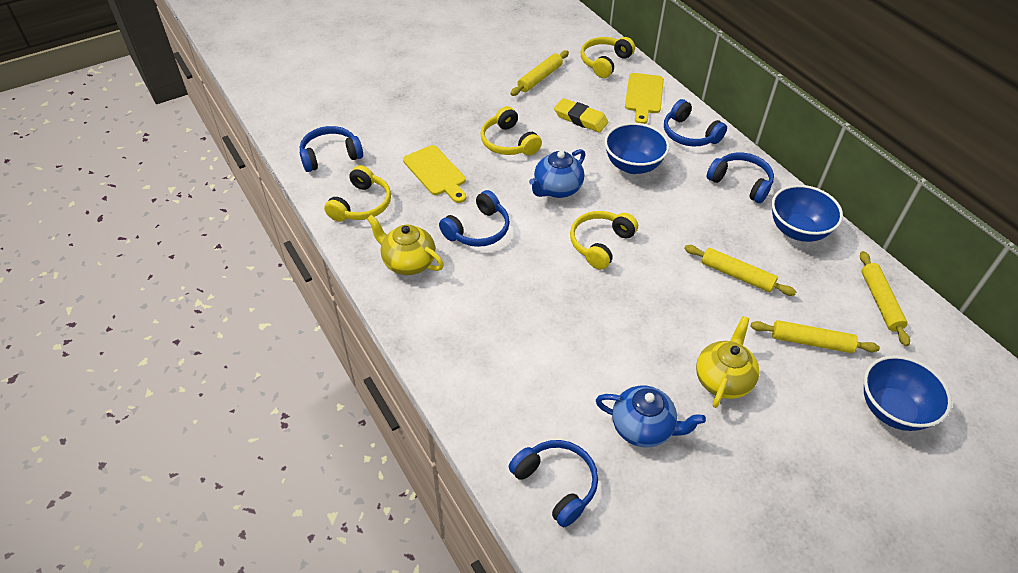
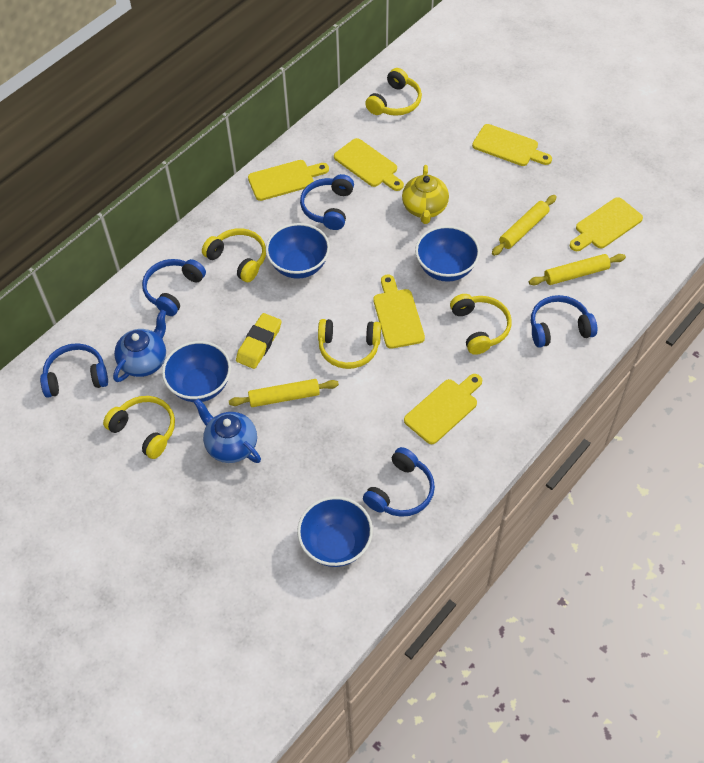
blue bowl: [604,123,669,174] [772,185,843,242] [864,355,952,431] = 3 -> [162,341,231,402] [266,223,330,279] [297,496,373,567] [415,226,480,282] = 4
yellow cutting board: [403,145,466,203] [625,73,664,124] = 2 -> [248,160,329,201] [334,138,404,191] [373,275,425,349] [404,374,482,444] [472,124,552,166] [570,197,643,251] = 6
yellow headphones: [324,165,391,222] [480,106,542,155] [570,211,638,270] [580,37,635,78] = 4 -> [103,396,175,459] [202,228,266,282] [318,319,381,369] [365,68,422,116] [450,294,512,355] = 5
yellow rolling pin: [510,50,569,96] [684,245,796,296] [750,320,880,353] [860,251,910,346] = 4 -> [229,379,339,407] [492,195,557,256] [529,254,626,285] = 3
yellow teapot: [367,215,444,275] [696,316,760,408] = 2 -> [402,165,449,224] = 1

